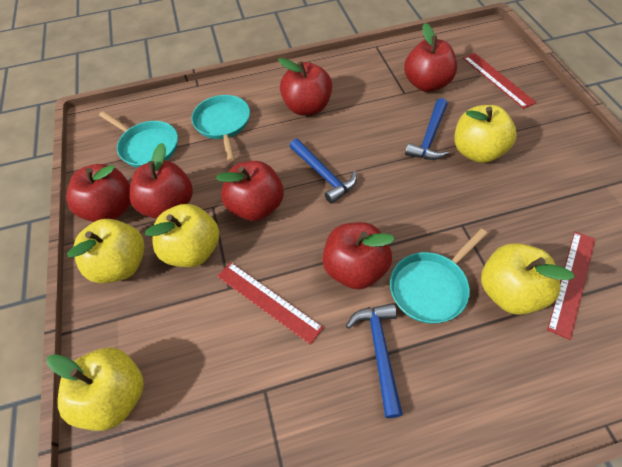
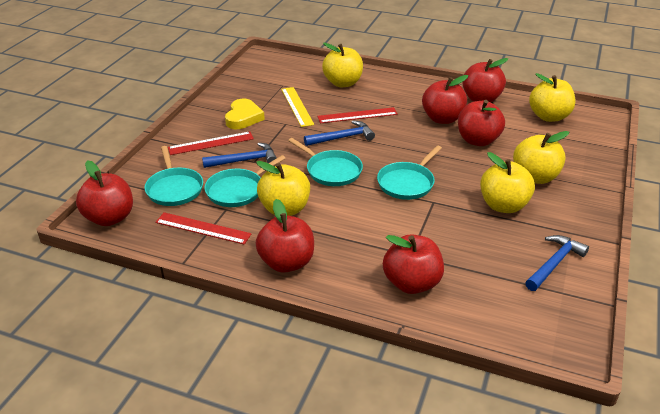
turquoise pan: [99,111,178,168] [192,95,250,162] [390,229,487,324] = 3 -> [145,146,203,206] [204,155,286,207] [288,138,363,186] [377,145,442,200] = 4
yellow heart: none = 0 -> [225,99,265,129] = 1
yellow ruler: none = 0 -> [281,87,314,127] = 1

